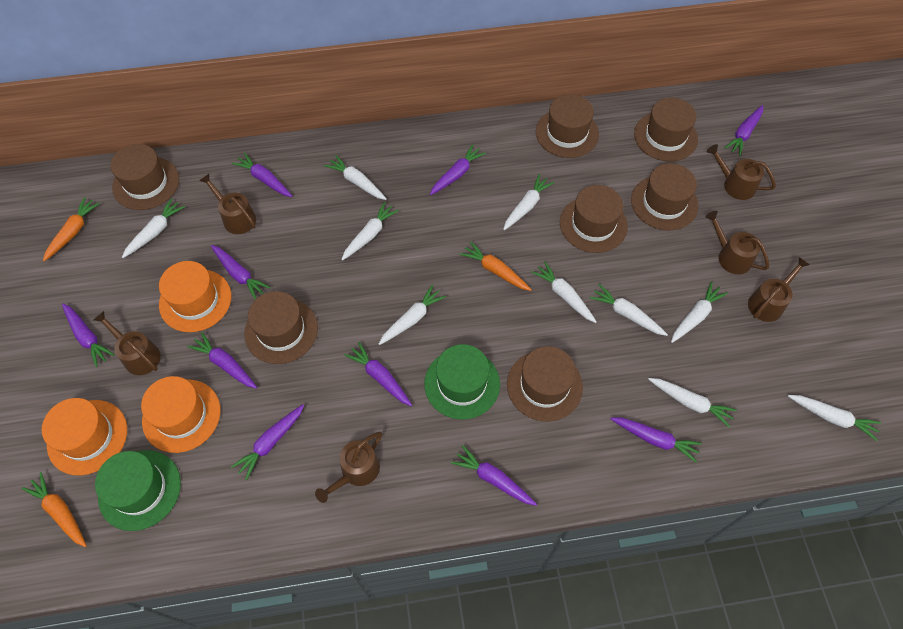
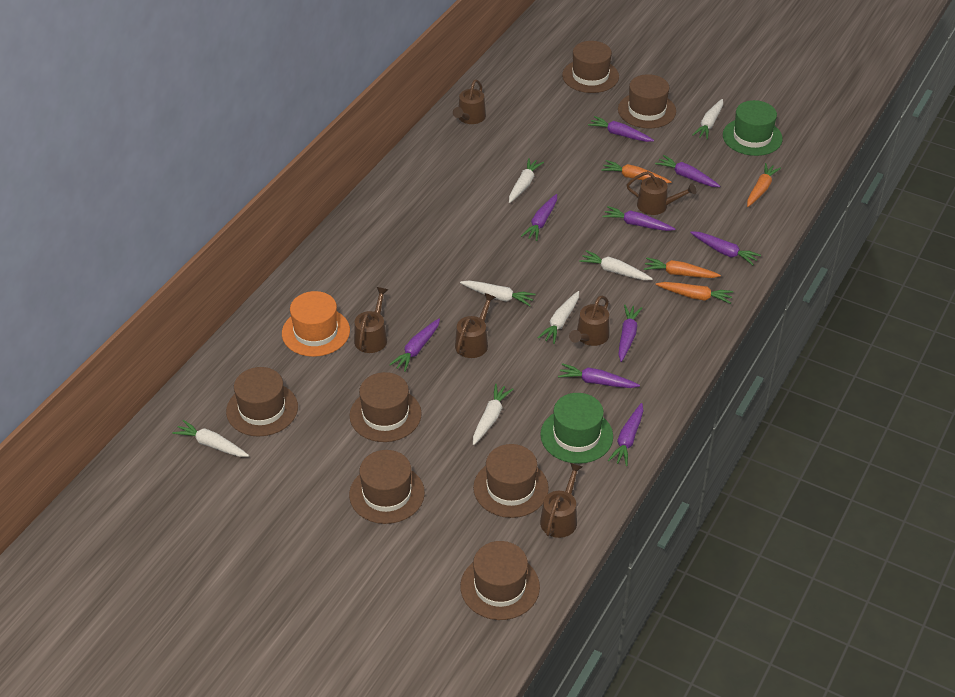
orange carrot: [22,472,86,547] [43,197,100,261] [459,241,532,291] = 3 -> [601,160,671,183] [644,257,721,278] [656,282,733,304] [747,163,781,207] = 4
orange hat: [42,398,127,475] [141,376,221,453] [159,261,231,332] = 3 -> [282,291,350,357] = 1
purple carrot: [62,304,114,367] [187,332,257,389] [211,245,270,300] [231,405,304,480] [232,152,292,197] [344,342,412,406] [430,144,486,195] [451,445,537,506] [611,417,702,462] [724,105,763,156] = 10 -> [389,318,440,372] [521,194,557,241] [558,363,640,388] [588,116,654,142] [603,206,675,231] [608,403,643,466] [618,305,642,362] [655,155,720,187] [690,231,761,265] = 9
white carrot: [122,198,185,258] [324,155,386,200] [341,202,399,261] [379,285,446,345] [503,174,554,230] [531,262,597,323] [589,284,668,336] [648,378,737,428] [671,282,728,343] [788,395,881,441] = 10 -> [172,420,249,457] [460,280,536,306] [473,384,513,445] [509,158,544,203] [537,291,579,344] [579,250,653,280] [692,99,723,140] = 7

